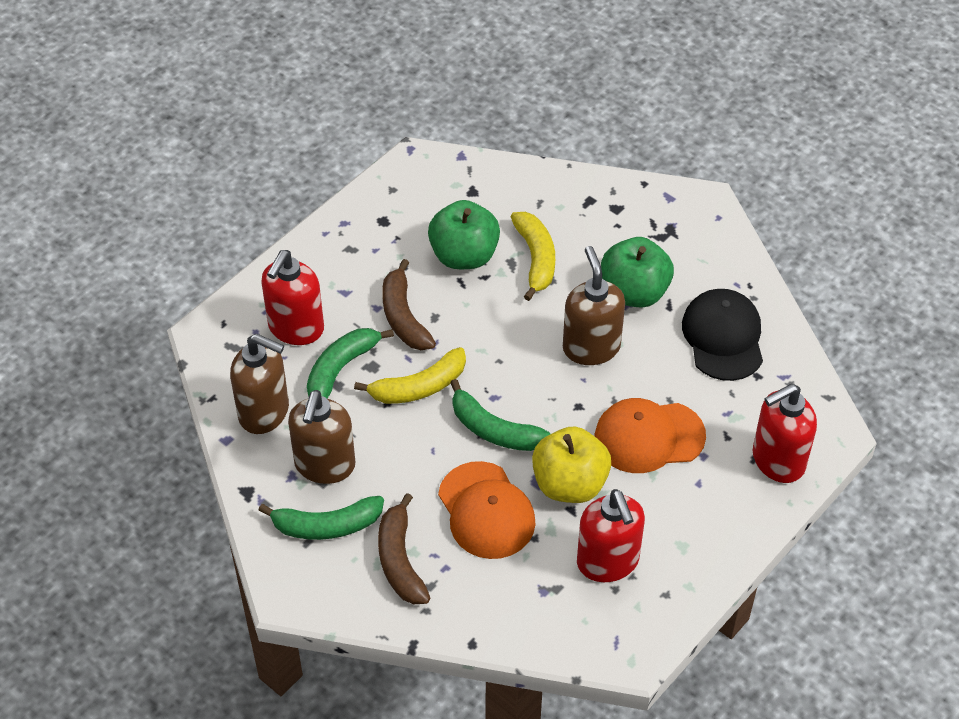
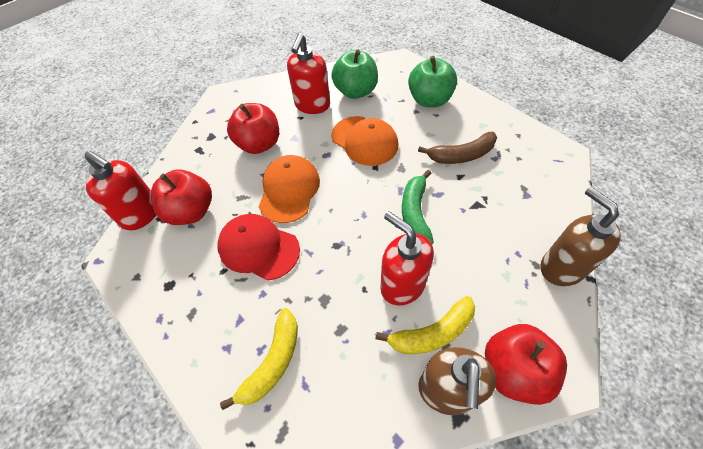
black cap: [682,289,763,381] = 1 -> none = 0
brown banana: [378,493,430,604] [382,259,436,350] = 2 -> [418,132,497,164] = 1
brown soap dispenser: [230,334,289,434] [288,390,355,484] [563,246,625,365] = 3 -> [418,347,496,415] [540,187,621,286] = 2
green banana: [258,496,384,540] [307,328,394,398] [450,379,550,451] = 3 -> [402,170,434,244] = 1
red apple: none = 0 -> [151,169,212,225] [227,103,279,154] [485,324,567,405] = 3
red cap: none = 0 -> [217,214,300,281] = 1
yellow apple: [532,427,611,503] = 1 -> none = 0

